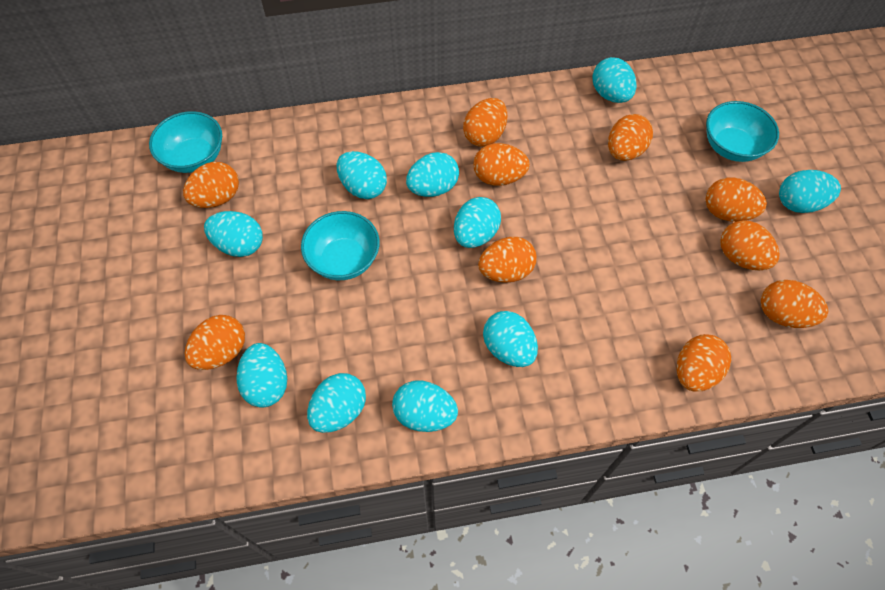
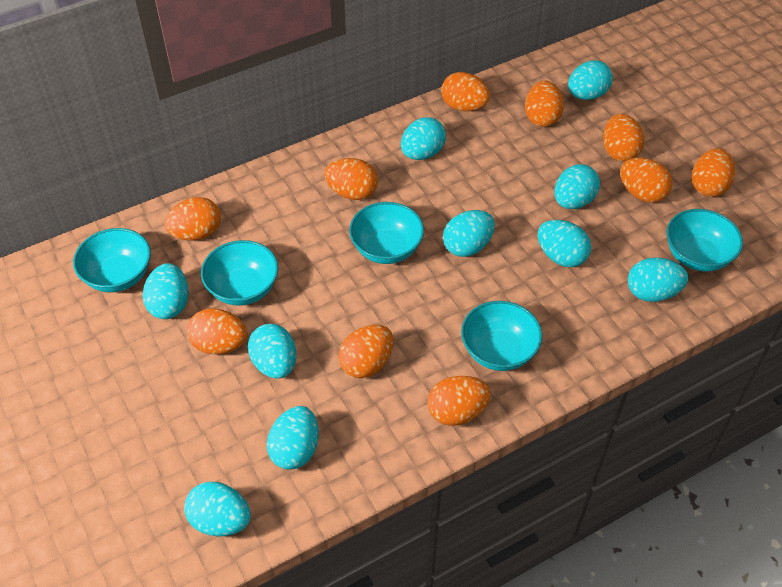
turquoise bowl: [149,111,222,173] [301,211,380,280] [706,101,779,162] = 3 -> [73,228,151,292] [201,240,278,306] [349,202,424,264] [461,301,542,371] [667,209,743,272] = 5

